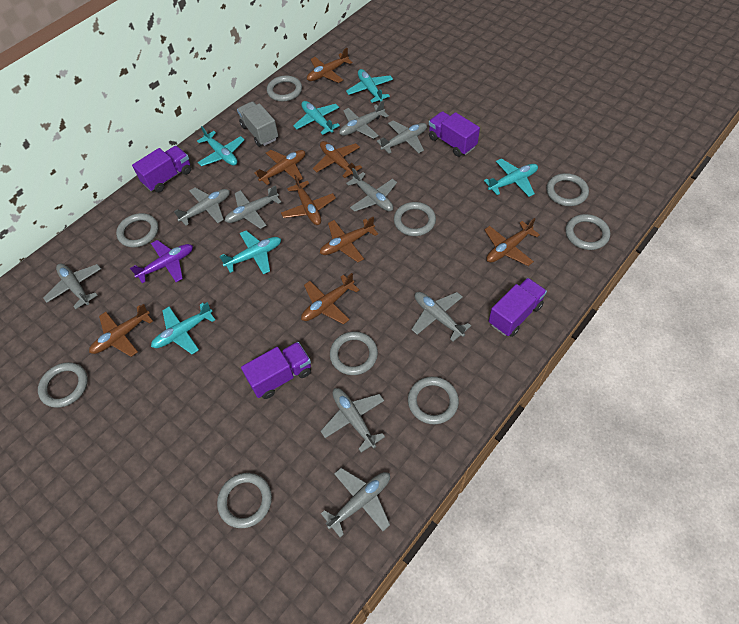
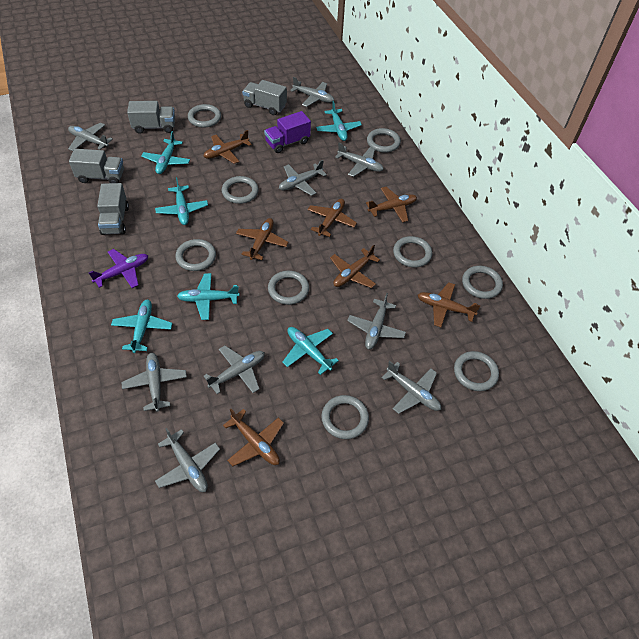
brown plane: [89,304,153,357] [254,150,305,185] [281,174,336,225] [301,273,359,324] [307,48,352,83] [313,141,362,178] [320,217,378,262] [484,218,540,266] = 8 -> [203,130,252,164] [223,409,284,466] [236,218,289,260] [307,199,357,237] [330,245,380,288] [366,187,417,223] [418,282,480,327] = 7
grey truck: [237,101,278,147] = 1 -> [69,149,124,183] [97,183,129,235] [127,101,175,133] [242,80,287,115] = 4
purple truck: [132,146,191,193] [241,342,311,399] [429,111,480,157] [489,278,547,337] = 4 -> [264,111,311,153] = 1

